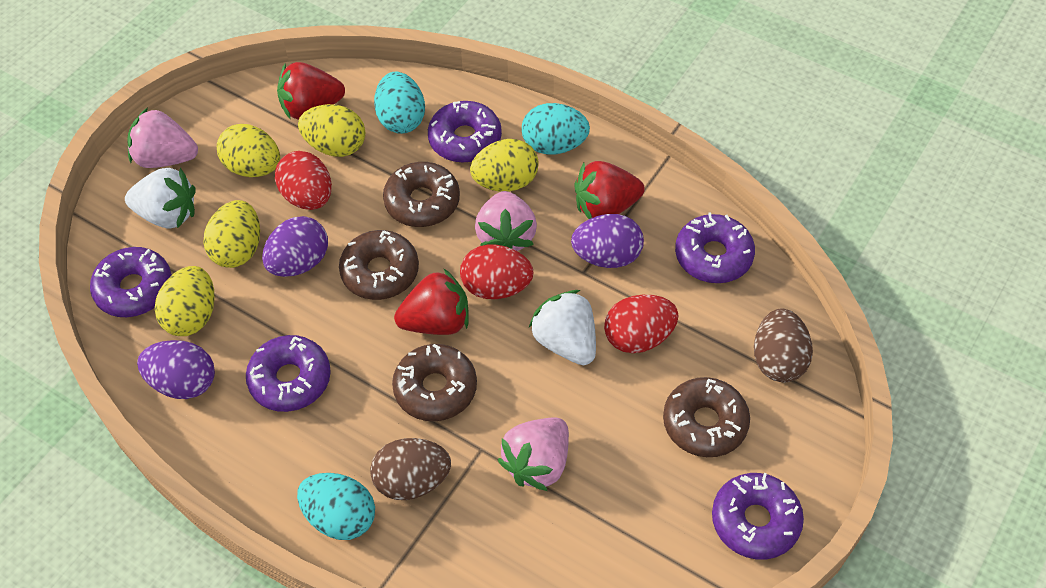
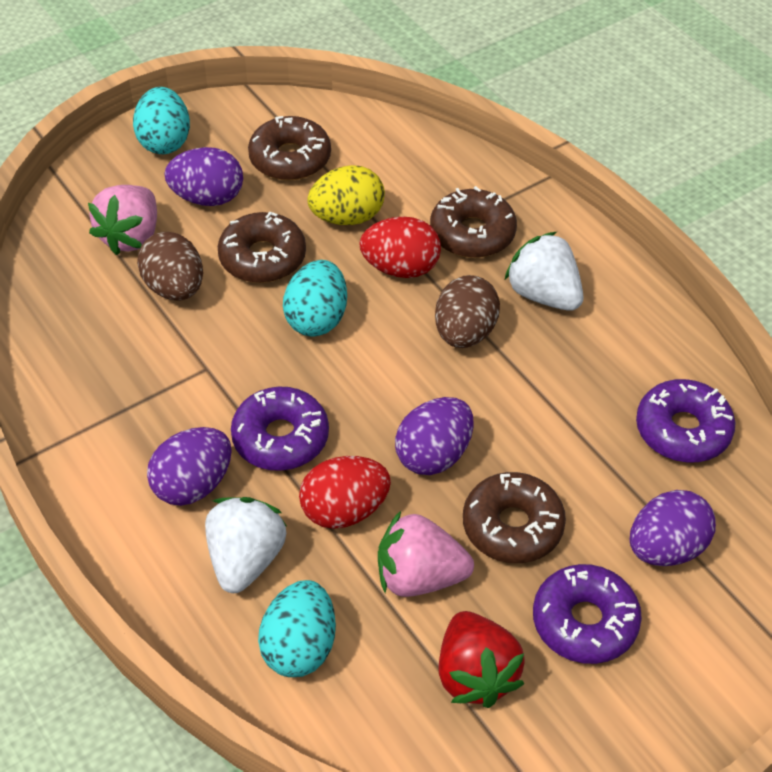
pink strawberry: [127,107,198,168] [475,191,537,251] [498,417,569,491] = 3 -> [88,185,157,255] [378,511,474,597] = 2
purple donut: [90,247,172,317] [246,335,331,412] [428,101,502,163] [675,213,755,283] [712,473,804,559] = 5 -> [231,387,329,471] [533,564,642,664] [636,379,736,462] = 3
purple egg: [137,340,215,399] [262,216,328,277] [571,214,644,268] = 3 -> [147,427,232,506] [164,147,243,206] [395,397,474,475] [630,490,716,566] = 4
red egg: [275,151,332,210] [460,244,533,299] [604,295,679,353] = 3 -> [299,456,391,529] [359,217,441,278] = 2
red strawberry: [277,62,345,120] [394,268,469,335] [575,161,645,219] = 3 -> [438,611,525,708] = 1
yellow egg: [155,266,214,336] [203,200,260,268] [217,124,280,177] [298,104,365,157] [470,139,539,192] = 5 -> [307,165,385,225] = 1

